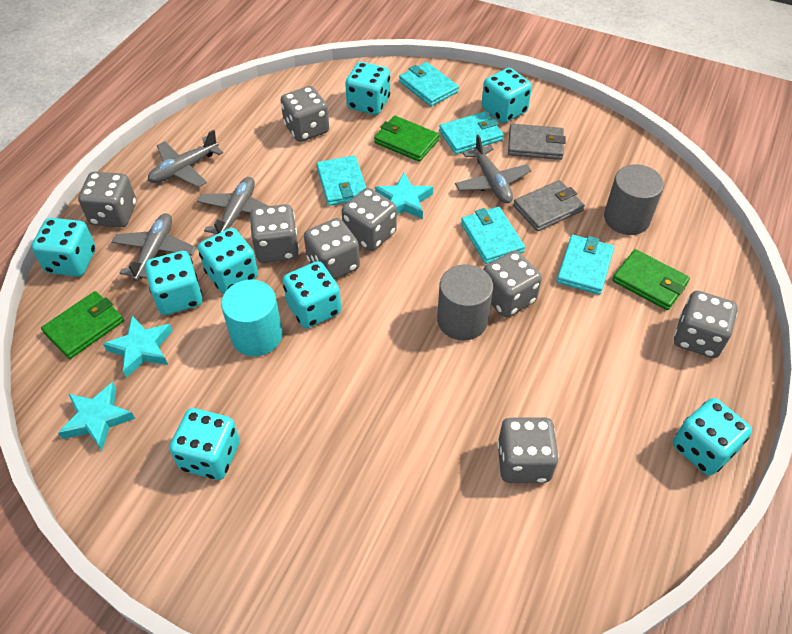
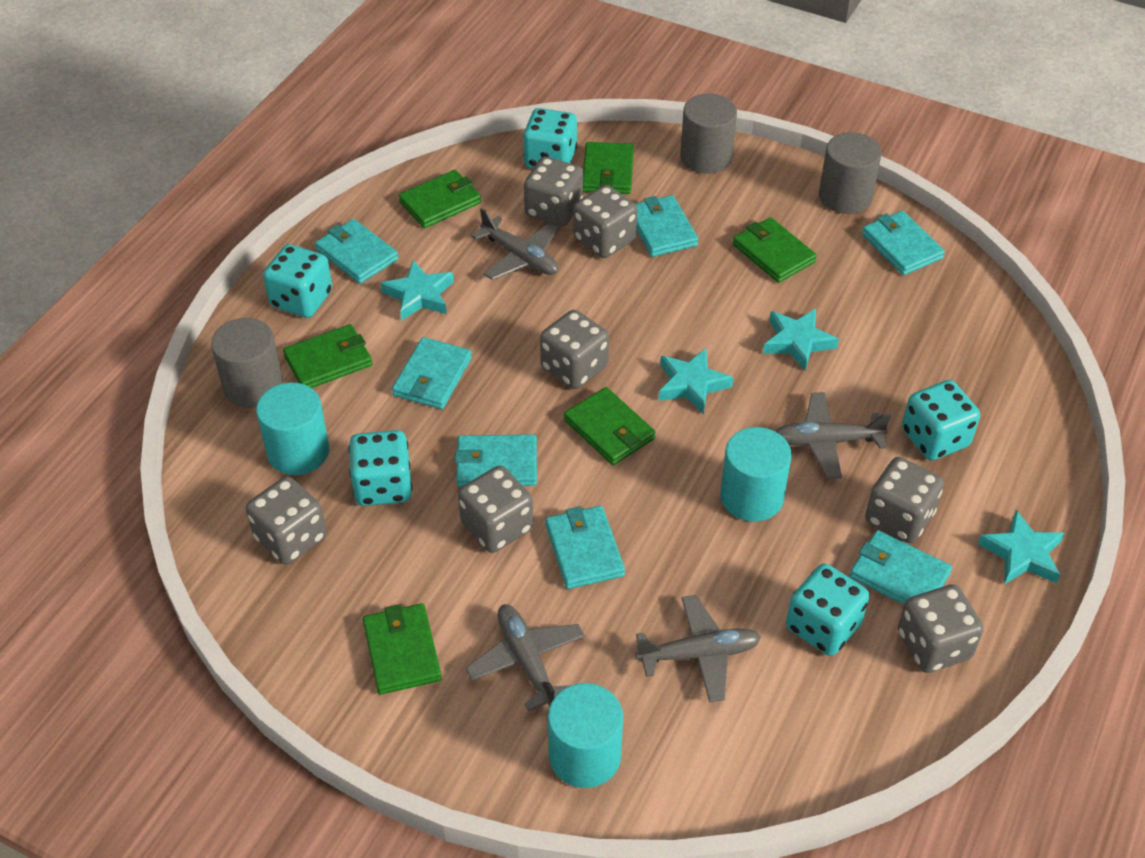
green wallet: [41,291,124,359] [374,116,439,162] [612,249,690,310] = 3 -> [283,324,372,388] [363,603,442,695] [399,170,481,228] [564,387,656,465] [583,142,634,194] [733,217,817,283] = 6
grey cylinder: [437,264,493,340] [604,164,664,235] = 2 -> [211,318,283,408] [680,94,737,174] [819,132,882,214] = 3
grey dice: [78,172,136,227] [250,204,299,263] [281,86,329,142] [304,218,360,280] [342,188,397,251] [483,250,542,317] [497,417,559,483] [674,291,738,358] = 8 -> [246,476,327,565] [458,466,533,553] [524,157,583,226] [540,310,609,389] [574,185,637,258] [865,457,944,543] [898,584,984,673] = 7
grey wallet: [508,124,566,160] [513,180,585,232] = 2 -> none = 0
turquoise cylinder: [221,280,283,356] = 1 -> [256,382,329,475] [548,683,623,788] [720,427,792,522] = 3
turquoise dice: [31,218,96,276] [145,251,203,315] [169,408,240,480] [198,228,258,293] [282,261,341,328] [345,62,390,115] [481,68,532,123] [673,398,752,476] = 8 -> [263,244,332,318] [349,430,412,506] [523,108,577,168] [786,563,870,656] [902,380,980,461] = 5
turquoise star: [58,382,135,450] [103,316,173,378] [375,173,433,219] = 3 -> [381,260,454,321] [658,348,734,414] [763,309,839,371] [978,510,1065,585] = 4
turquoise wallet: [317,155,366,206] [399,62,459,106] [439,111,504,154] [461,207,525,264] [557,235,614,295] = 5 -> [315,219,398,284] [392,337,472,409] [455,434,537,487] [545,506,625,589] [635,195,698,257] [850,530,952,605] [862,211,945,275] = 7

